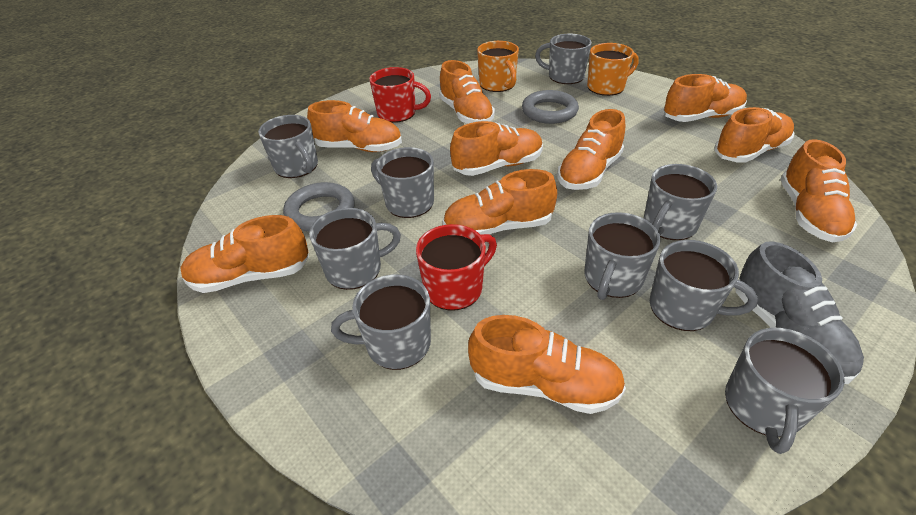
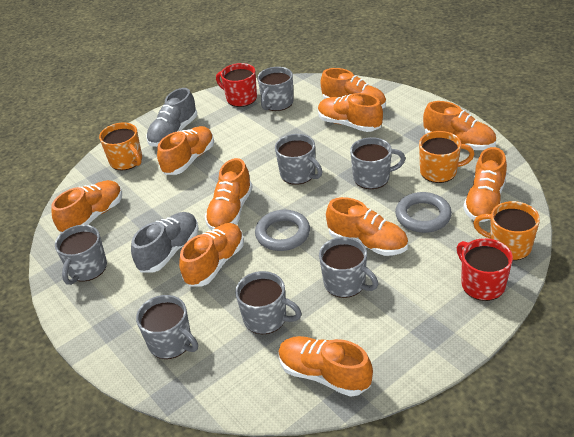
grey mug: [258,115,318,178] [309,208,401,290] [331,274,431,370] [371,147,434,218] [535,34,592,84] [585,212,661,300] [644,164,717,240] [650,240,758,331] [725,328,845,454] = 9 -> [55,225,107,285] [136,295,198,359] [235,271,302,334] [257,67,293,111] [275,134,322,185] [319,237,378,298] [350,137,406,189] = 7
grey shoe: [736,241,864,384] = 1 -> [131,212,199,273] [146,88,197,147] = 2
orange mug: [477,41,519,92] [587,43,638,96] = 2 -> [99,122,142,170] [419,131,475,183] [473,201,540,261] = 3

